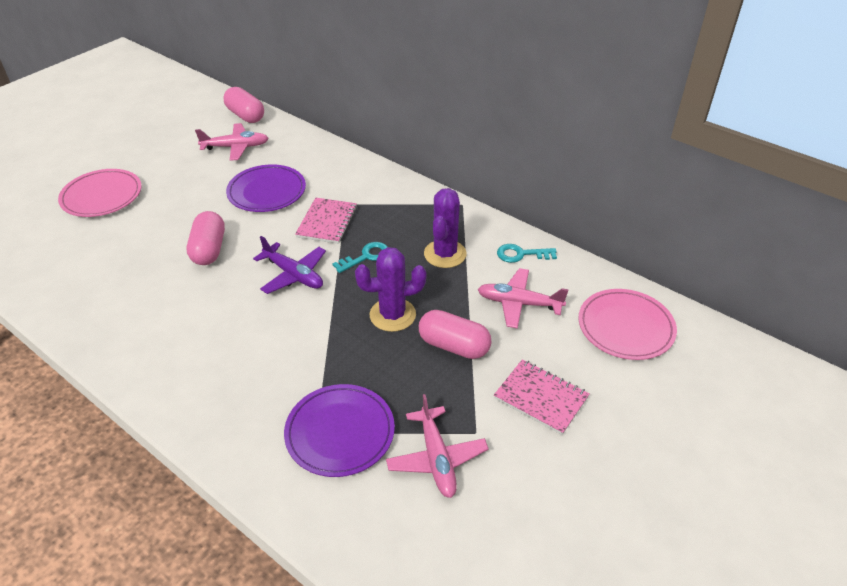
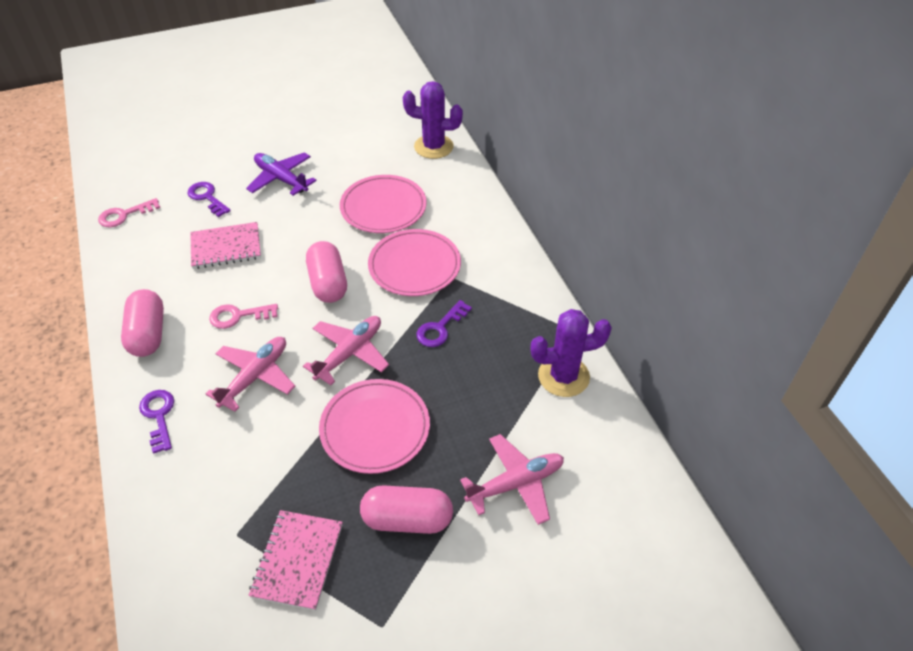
pink key: none = 0 -> [98,198,160,227] [209,304,278,329] = 2
pink plate: [58,169,142,217] [578,289,677,360] = 2 -> [319,379,430,474] [340,175,427,233] [368,229,461,296] = 3
purple key: none = 0 -> [139,390,174,454] [187,182,231,217] [416,300,472,347] = 3
purple plate: [226,164,306,212] [284,384,395,477] = 2 -> none = 0
turquoise key: [333,242,387,273] [497,244,557,263] = 2 -> none = 0

